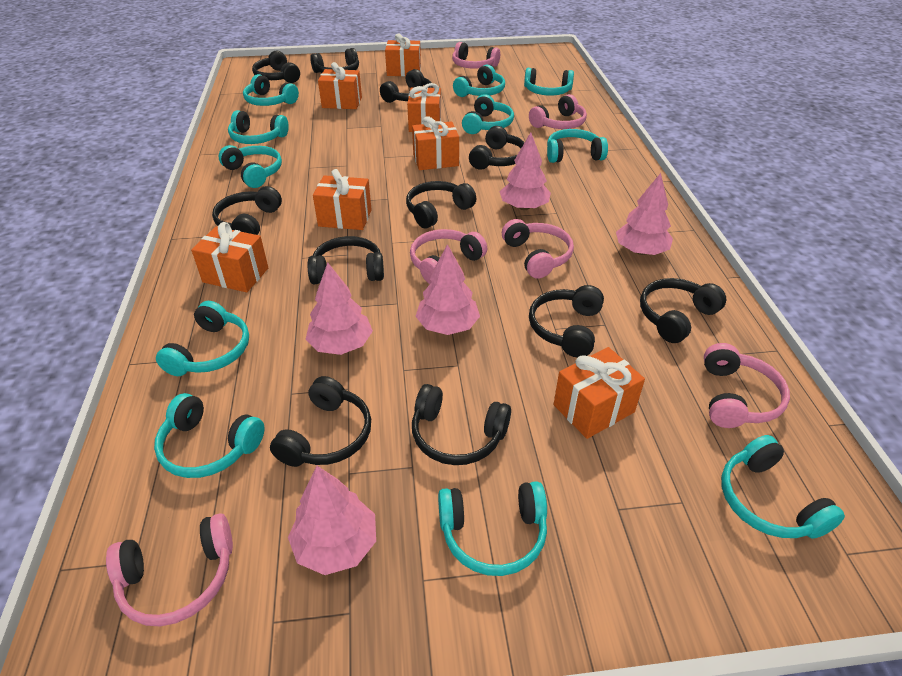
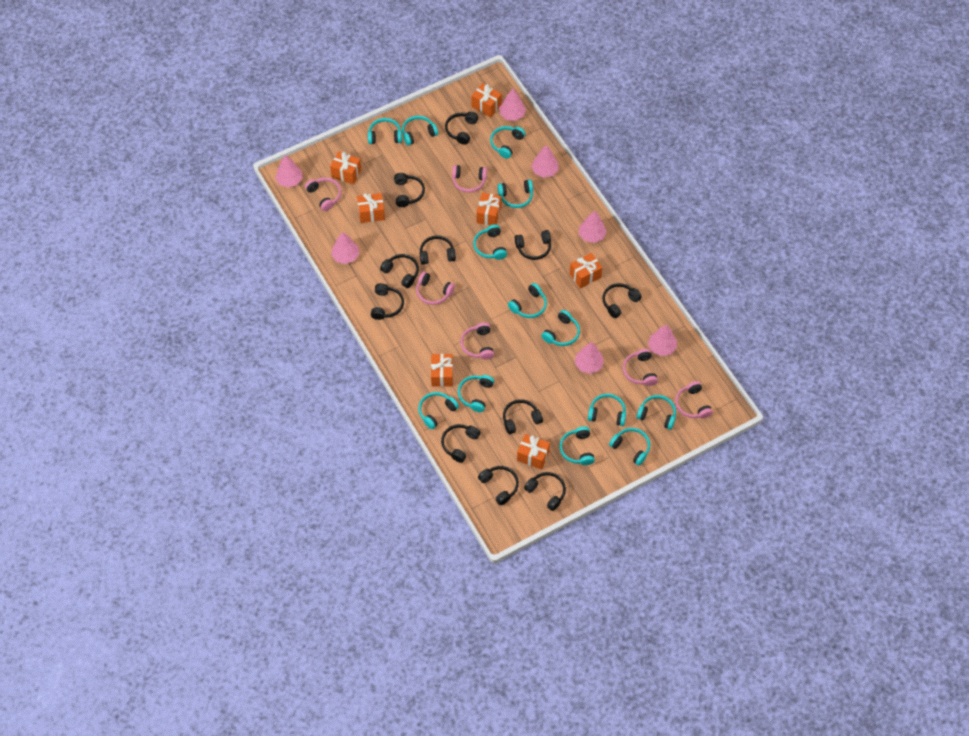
pink tree: [288,466,376,575] [306,263,373,355] [415,244,480,335] [499,132,551,210] [616,173,673,255] = 5 -> [275,155,303,188] [331,232,360,264] [499,89,526,121] [531,145,559,178] [575,342,604,374] [579,211,607,243] [648,324,677,356] = 7
turquoise headphones: [154,393,265,478] [156,301,249,376] [218,145,282,188] [228,110,289,144] [243,74,299,106] [438,481,547,576] [453,65,505,97] [462,94,514,134] [524,68,574,96] [547,129,608,163] [721,435,845,539] = 11 -> [368,118,402,144] [402,116,438,146] [418,392,459,430] [458,375,494,412] [473,224,507,260] [490,126,525,159] [498,179,533,208] [508,283,547,318] [541,310,580,346] [560,426,595,465] [588,394,626,426] [609,428,650,465] [637,395,676,430] = 13

